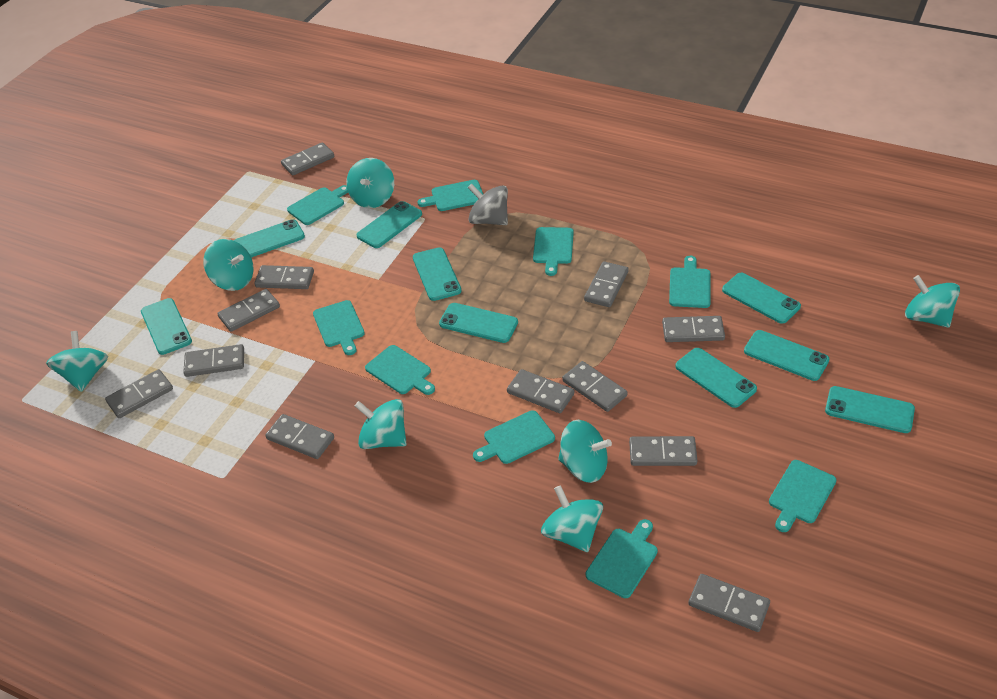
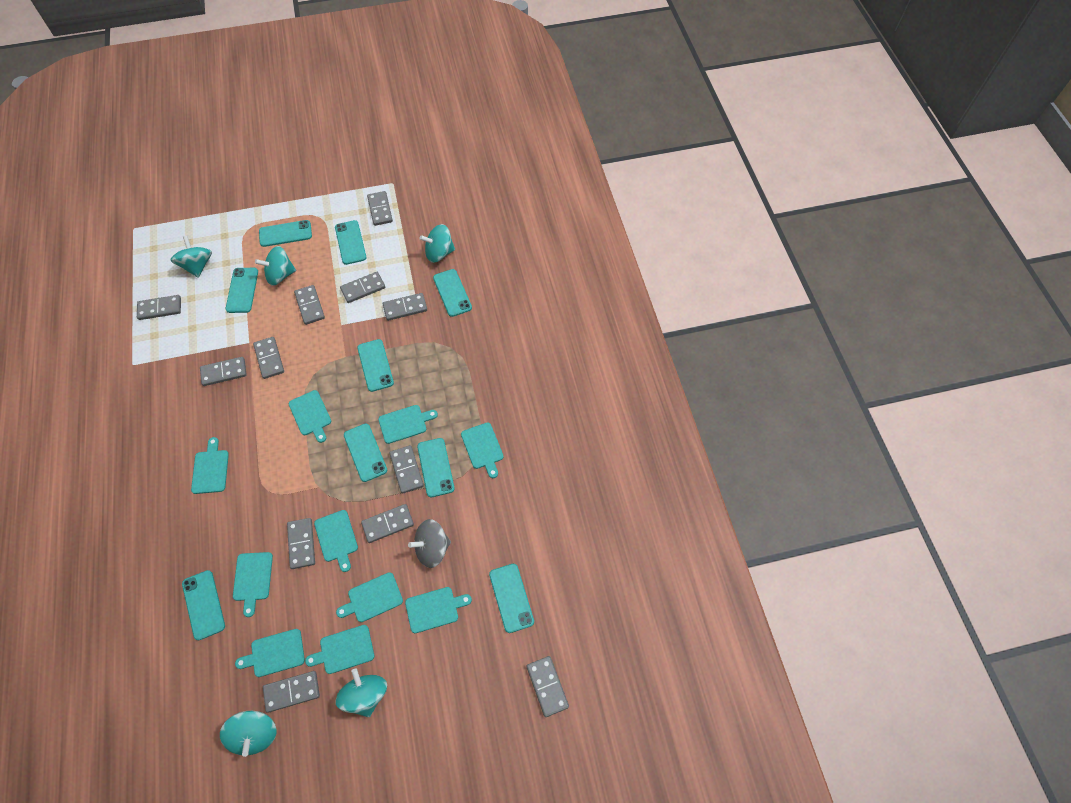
turquoise cutting board: [287,185,348,225] [313,300,365,355] [365,345,435,395] [417,180,483,211] [473,410,555,464] [533,227,574,276] [586,519,658,598] [669,256,711,308] [769,460,837,532] = 9 -> [191,437,229,494] [233,552,273,617] [235,629,305,677] [289,390,331,443] [305,625,374,674] [314,510,358,572] [336,572,403,622] [378,405,438,444] [405,587,472,633] [461,422,504,478] = 10
turquoise spinning top: [46,331,108,392] [203,239,254,291] [346,158,394,208] [355,399,407,449] [541,485,603,552] [558,420,612,483] [905,275,960,328] = 7 -> [170,236,212,278] [220,711,277,757] [255,246,296,286] [335,668,387,717] [420,224,455,263] = 5

